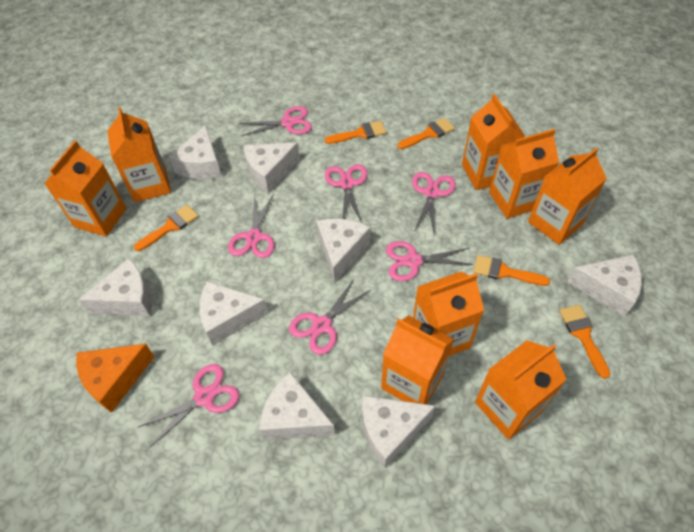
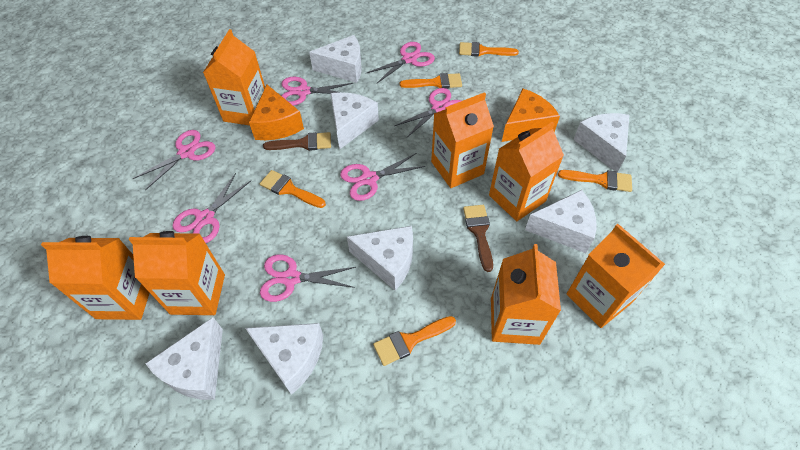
brown brush: none = 0 -> [263,132,331,151] [463,205,493,272] = 2
orange carton: [44,141,127,237] [107,107,171,202] [381,315,454,404] [413,272,484,356] [462,94,524,190] [475,341,567,440] [489,129,559,219] [528,148,607,245] = 8 -> [41,236,149,320] [129,231,225,315] [203,29,265,126] [431,92,494,188] [489,122,564,221] [491,244,561,345] [567,224,665,328] = 7
orange cheese: [76,344,155,413] = 1 -> [249,85,304,140] [502,89,560,142] = 2
white cheese: [78,258,152,316] [169,125,222,180] [199,281,268,346] [244,142,300,193] [259,372,335,440] [317,218,370,282] [362,395,435,468] [567,254,642,317] = 8 -> [145,317,223,400] [245,323,323,395] [309,35,362,83] [330,92,379,150] [347,226,413,291] [525,190,597,253] [573,113,629,172] = 7

